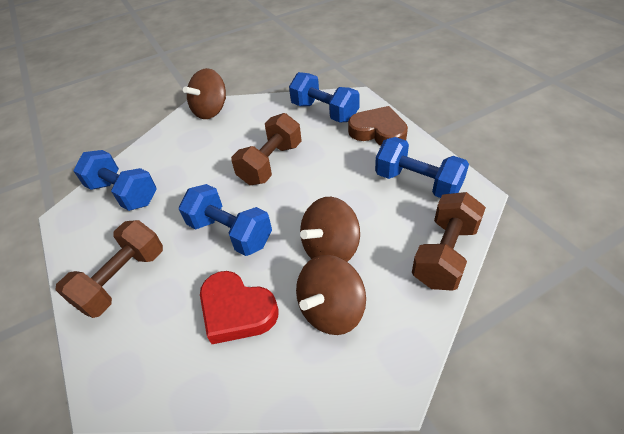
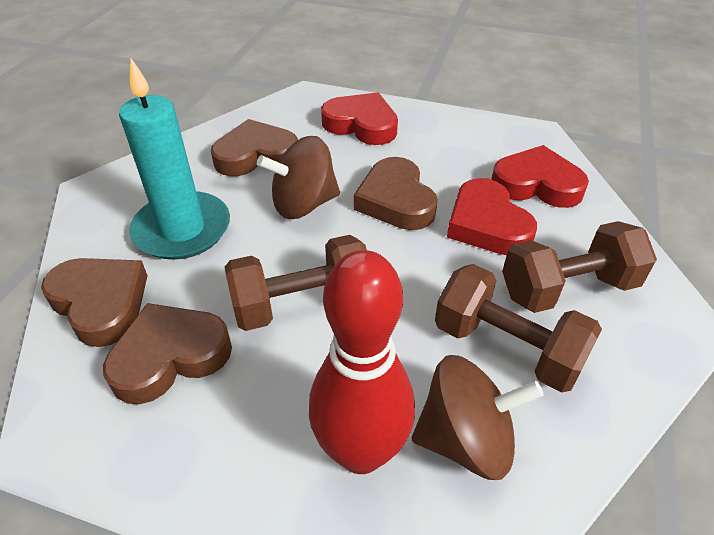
blue dumbbell: [73,150,157,211] [179,184,272,256] [289,72,360,122] [375,137,469,198] = 4 -> none = 0
brown heart: [348,106,408,146] = 1 -> [41,258,148,347] [103,303,232,404] [211,119,298,176] [354,157,438,230] = 4
brown spinning top: [183,68,226,119] [296,255,366,335] [300,197,360,262] = 3 -> [257,136,340,219] [412,355,544,480] = 2
red bowling pin: none = 0 -> [309,250,415,474] = 1
red heart: [200,271,278,344] = 1 -> [321,93,398,145] [447,178,537,255] [491,145,589,208] = 3
turquoise candle: none = 0 -> [119,58,230,260] = 1

